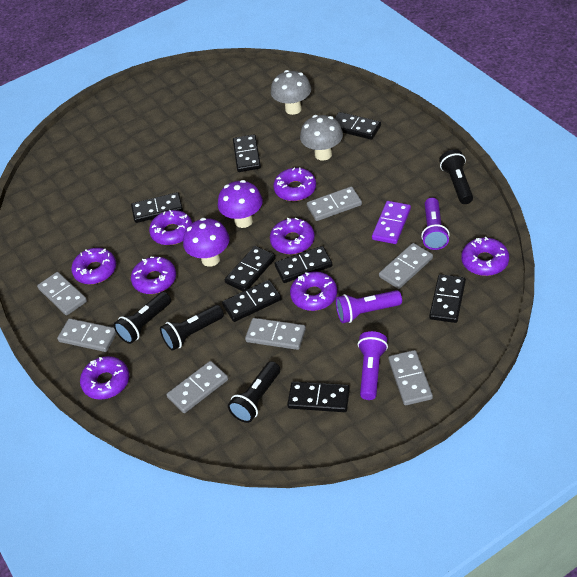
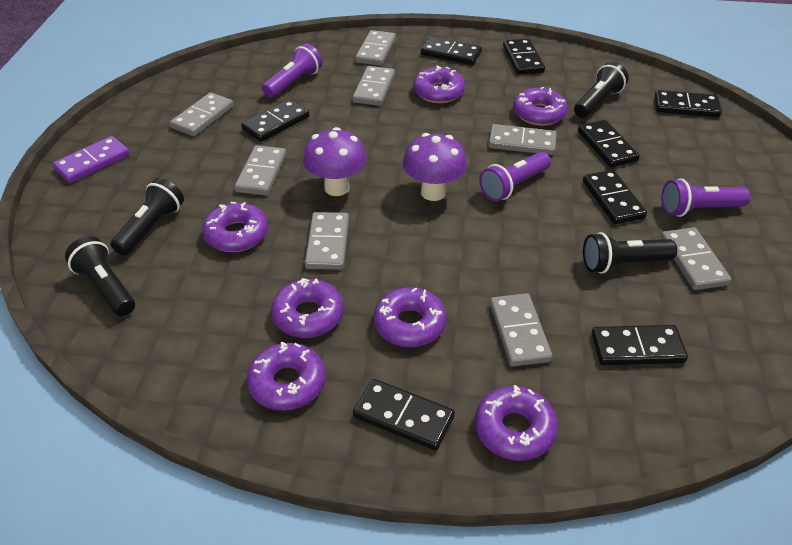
grey domino: [37,272,87,316] [57,318,117,352] [166,361,228,413] [245,318,306,350] [307,186,362,221] [379,243,433,289] [388,350,433,405] = 7 -> [170,92,234,136] [235,145,287,196] [305,212,349,270] [352,66,395,106] [355,30,396,66] [488,124,557,155] [490,293,552,367] [660,227,731,290] = 8
grey mushroom: [271,70,311,115] [300,115,343,161] = 2 -> none = 0
purple donut: [71,248,116,284] [80,356,129,400] [131,257,176,294] [149,210,192,245] [270,218,315,254] [274,167,316,201] [290,272,337,311] [461,237,509,276] = 8 -> [202,202,268,252] [247,342,326,411] [271,278,344,338] [374,287,447,347] [413,65,465,103] [475,385,558,461] [513,87,568,126] = 7

